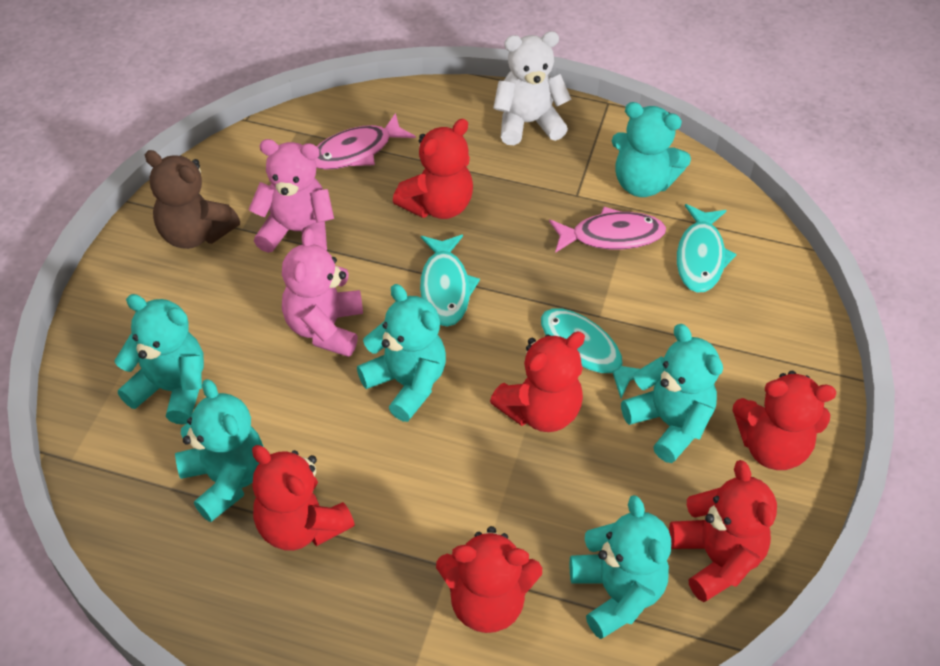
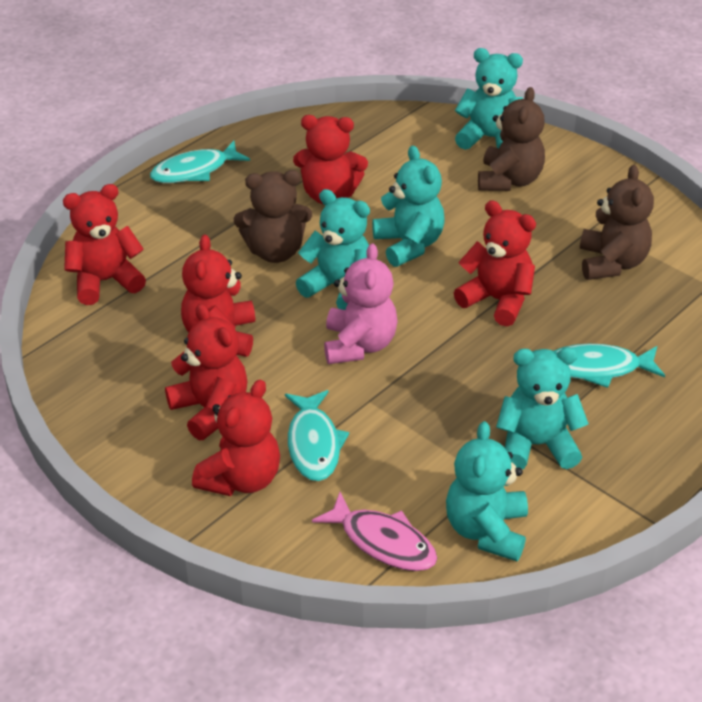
brown teddy bear: [145,150,240,249] = 1 -> [234,170,312,263] [478,87,545,191] [580,165,654,280] = 3
pink fish: [315,113,416,170] [549,207,666,253] = 2 -> [312,492,437,571] = 1
pink teddy bear: [249,139,334,253] [282,228,363,357] = 2 -> [324,244,398,364] = 1
turquoise teddy bear: [115,294,204,425] [175,379,264,522] [357,284,446,422] [570,495,671,639] [612,102,691,197] [621,324,723,463] = 6 -> [296,189,370,310] [372,146,444,267] [446,421,528,561] [455,48,523,150] [496,347,589,469] = 5
white teddy bear: [493,31,571,145] = 1 -> none = 0

